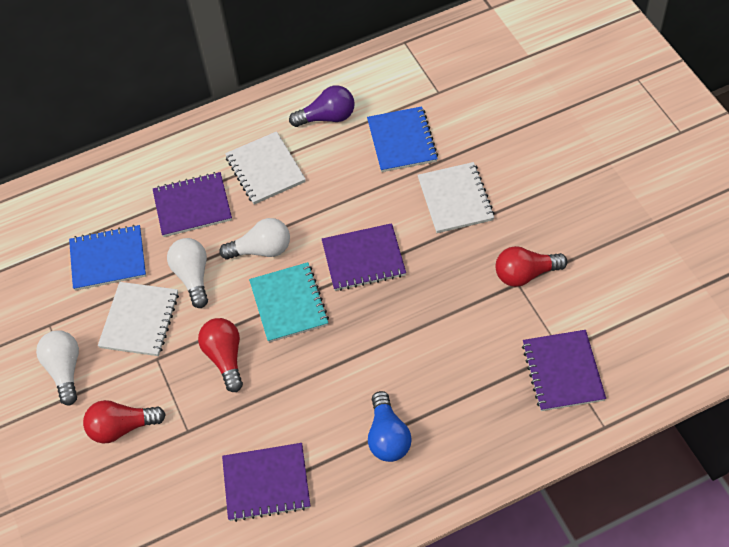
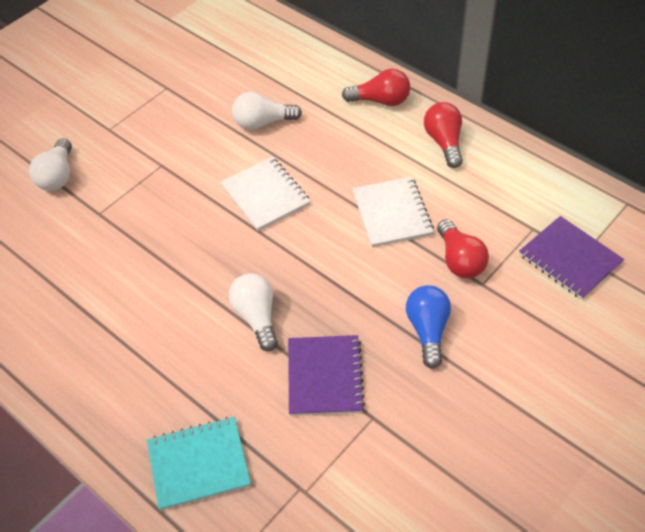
blue notebook: [69,225,146,291] [367,106,438,172] = 2 -> none = 0
purple light bulb: [289,85,355,127] = 1 -> none = 0
purple notebook: [153,172,232,237] [222,443,311,522] [322,223,406,291] [522,330,606,411] = 4 -> [288,335,365,416] [519,216,624,300] = 2
white notebook: [98,282,179,356] [225,131,306,205] [418,162,495,233] = 3 -> [220,157,311,231] [352,177,434,247] = 2

